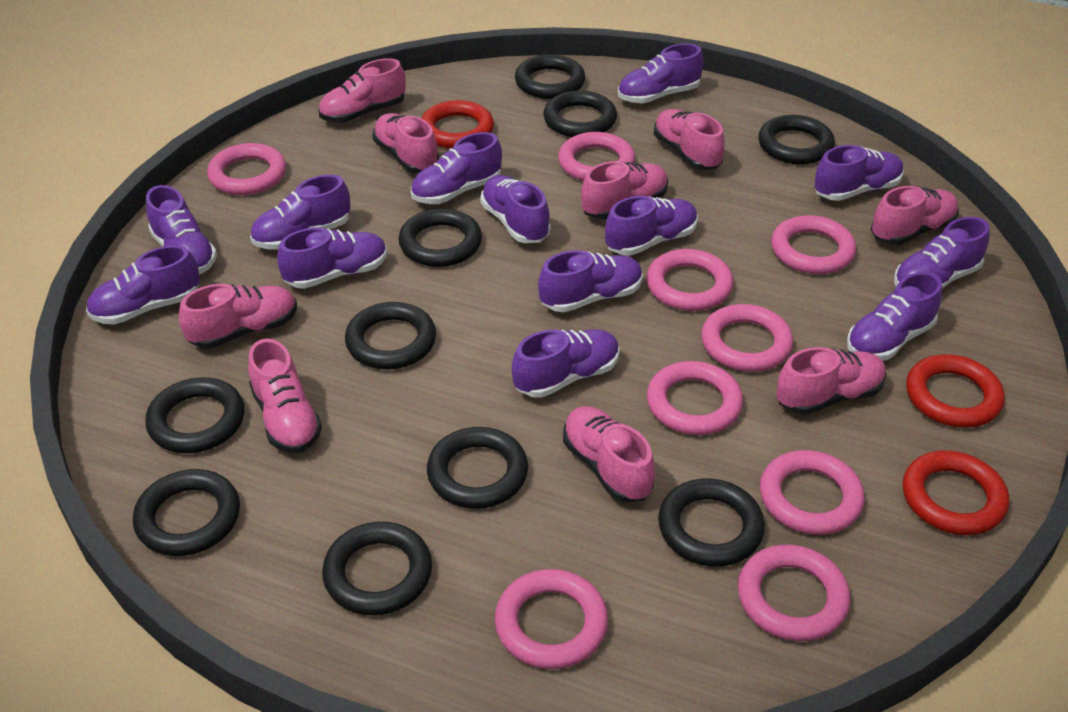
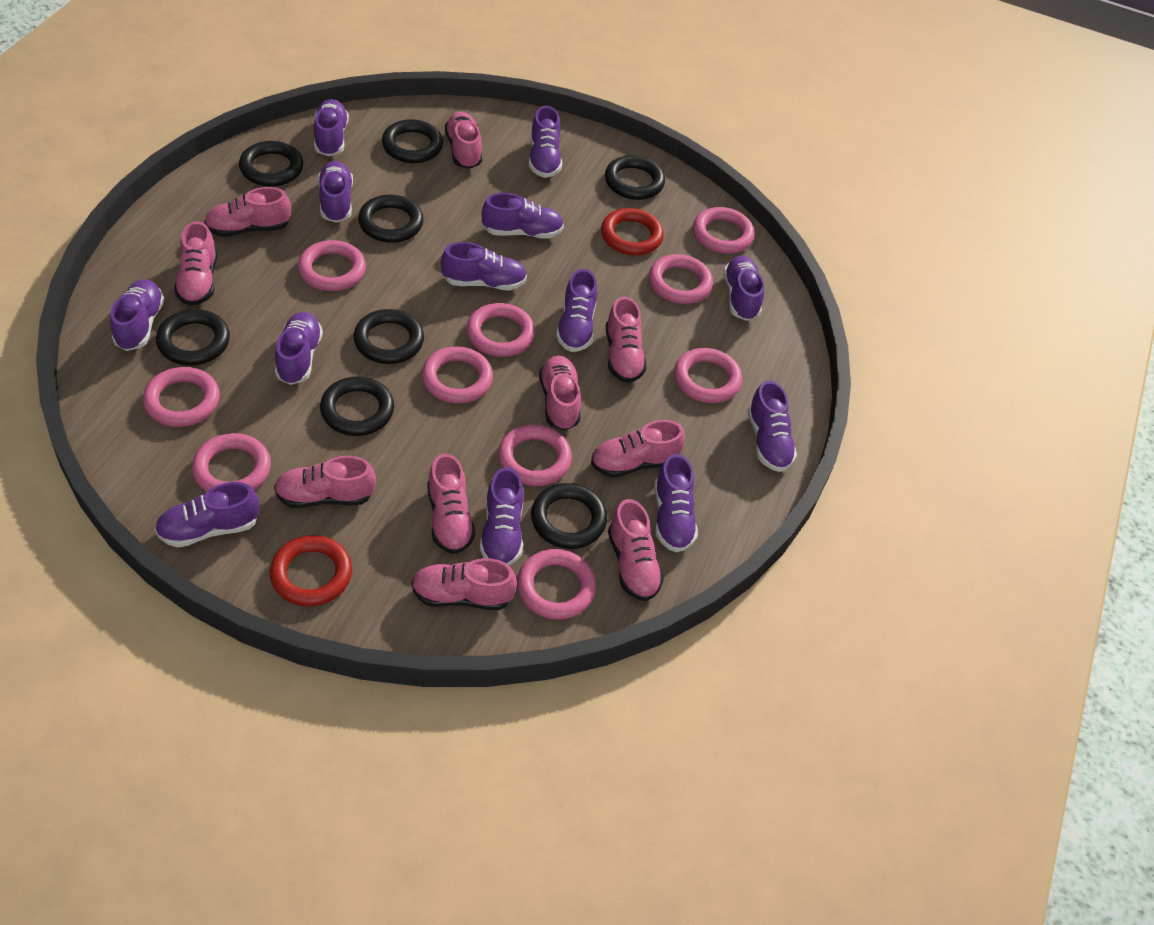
black ring: [133,469,240,556] [145,378,245,453] [322,522,432,615] [345,302,436,369] [398,209,482,267] [427,427,528,509] [515,54,585,99] [543,90,617,137] [658,478,765,567] [758,115,835,165] = 10 -> [156,309,230,365] [239,141,303,187] [320,376,394,436] [354,309,424,364] [358,195,423,243] [382,119,443,163] [531,483,607,549] [605,155,665,200] = 8
pink ring: [207,143,286,195] [495,569,608,669] [558,132,635,181] [646,249,733,311] [647,361,743,435] [701,304,793,372] [738,545,850,641] [760,450,864,535] [771,215,856,274] = 9 -> [143,367,220,427] [192,433,271,492] [298,240,366,291] [422,347,493,403] [467,303,535,357] [498,424,572,486] [517,549,596,620] [649,254,713,304] [674,348,742,403] [693,207,755,254] = 10
pink shoe: [179,284,297,349] [248,339,322,453] [319,58,406,123] [372,113,439,173] [563,406,655,502] [581,161,668,219] [654,109,725,170] [776,347,887,415] [871,186,959,245] = 9 -> [174,221,217,306] [204,187,291,237] [274,456,376,508] [412,558,517,610] [427,453,475,554] [445,112,482,169] [539,356,581,431] [591,420,685,478] [606,297,647,383] [608,499,664,601] = 10
red ring: [421,100,494,148] [903,450,1009,535] [906,354,1005,428] = 3 -> [270,535,352,606] [601,208,664,255] = 2

